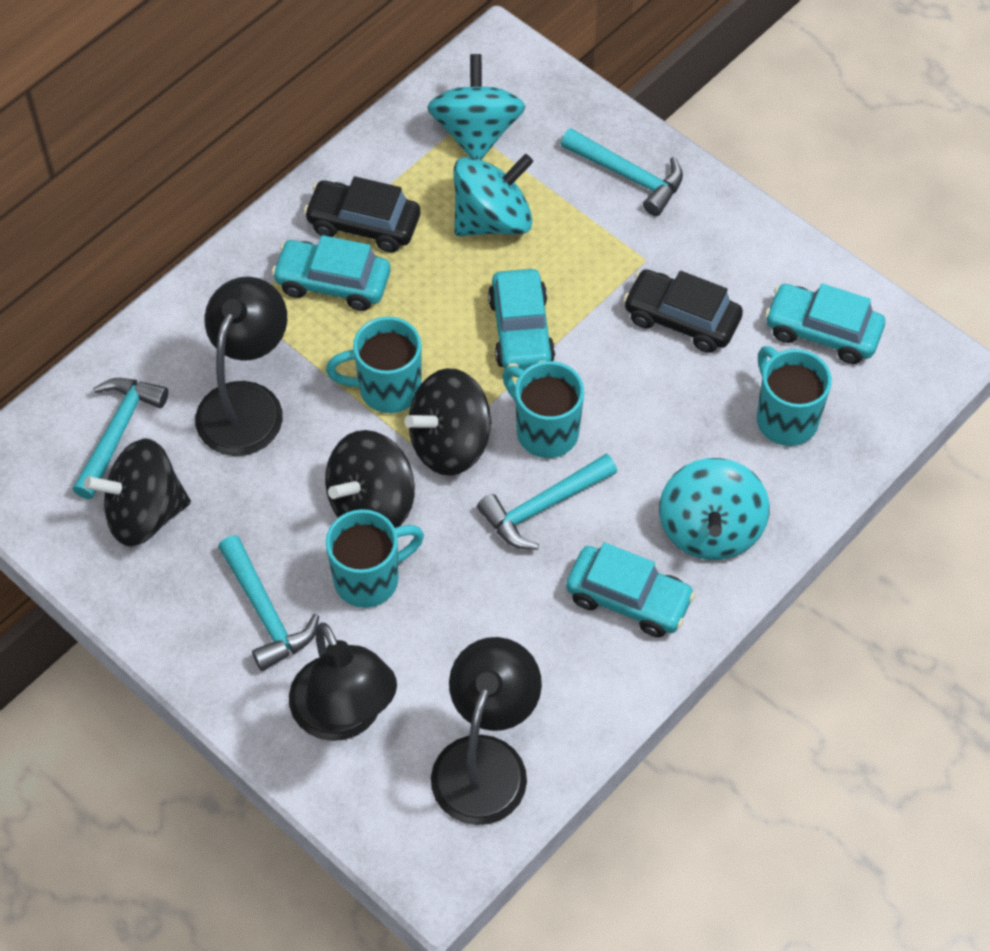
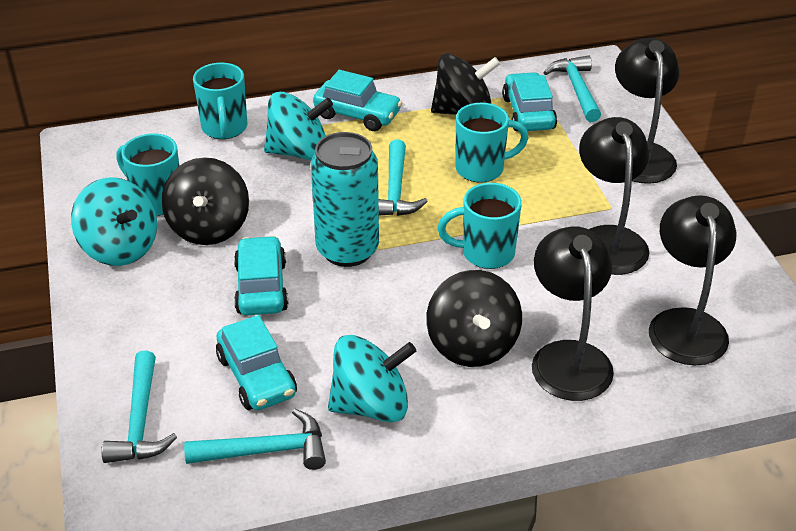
black car: [304,176,420,252] [623,269,743,353] = 2 -> none = 0
black lamp: [195,277,287,456] [289,623,397,741] [431,637,542,825] = 3 -> [532,226,614,401] [579,117,649,275] [615,38,679,184] [649,195,736,365] = 4
turquoise can: none = 0 -> [311,132,379,267] = 1

